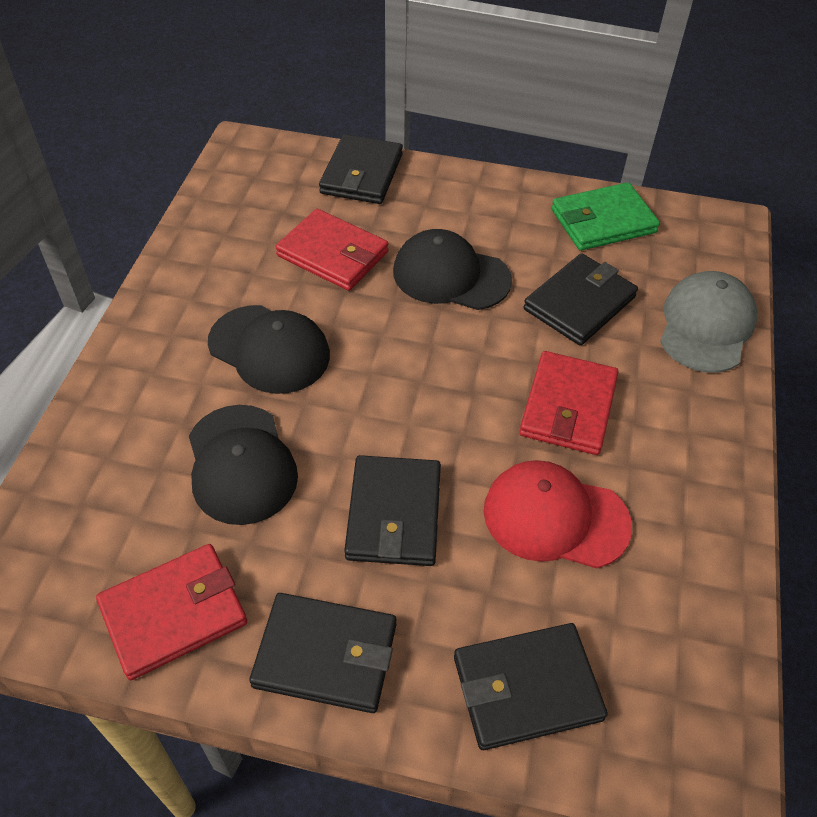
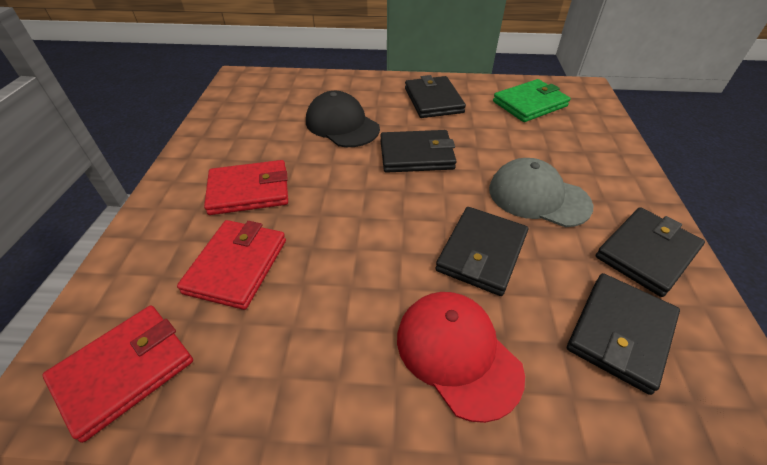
black cap: [189,405,298,525] [208,305,330,394] [393,229,512,310] = 3 -> [306,91,380,147] = 1

